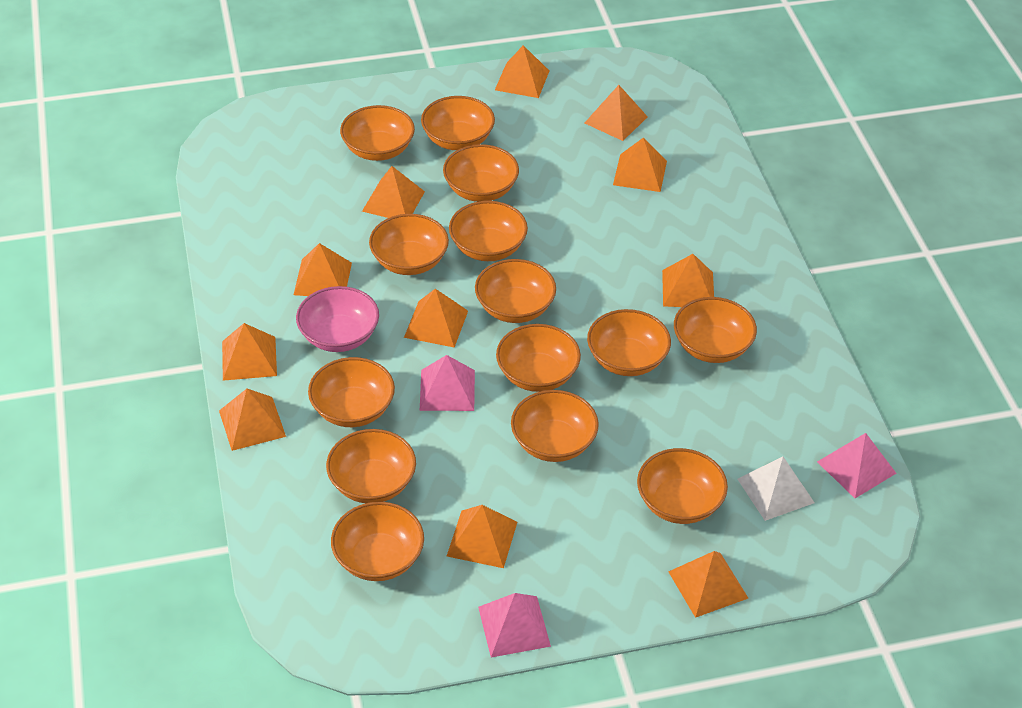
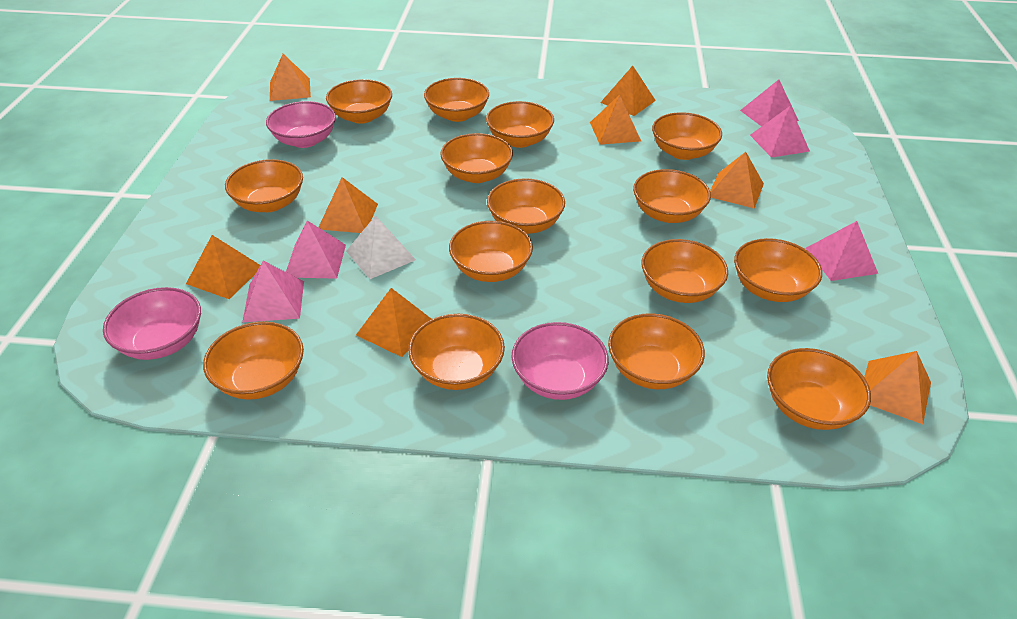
orange bowl: [308,357,395,427] [326,429,416,503] [331,502,424,581] [340,105,415,161] [369,214,449,275] [421,96,495,150] [443,144,519,202] [449,201,528,261] [475,259,556,323] [496,324,581,392] [511,390,599,462] [587,309,671,376] [637,448,728,524] [674,297,757,363] = 14 -> [203,321,304,400] [225,159,303,212] [326,79,392,124] [408,314,505,390] [424,78,489,122] [440,133,513,183] [449,221,533,282] [486,101,554,148] [487,178,565,234] [608,313,705,389] [633,169,711,223] [641,239,728,303] [652,112,722,160] [734,238,822,302] [767,348,871,430] = 15
orange pyramid: [219,388,286,451] [222,323,277,381] [294,243,352,296] [362,166,425,218] [404,289,468,347] [447,505,517,568] [495,45,549,98] [585,85,648,141] [613,137,667,192] [662,254,714,307] [668,551,748,618] = 11 -> [186,235,260,299] [270,54,311,101] [319,177,378,233] [356,288,431,357] [590,95,641,145] [600,66,656,116] [710,152,764,209] [864,351,931,424] = 8
pink bowl: [296,286,379,352] = 1 -> [103,287,201,360] [266,101,336,148] [511,322,609,400] = 3
pink pyramid: [420,355,475,411] [478,593,551,657] [817,433,896,498] = 3 -> [242,261,304,322] [286,221,346,279] [740,79,799,127] [750,106,810,158] [805,221,878,281] = 5

